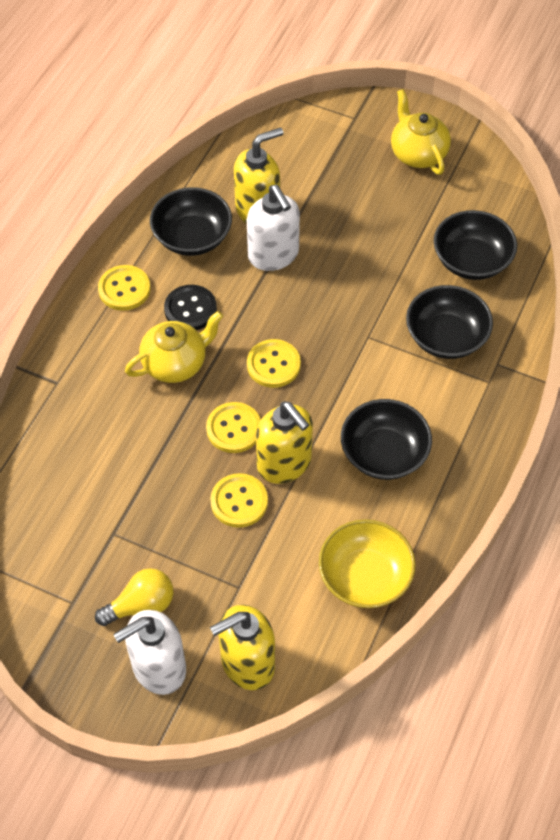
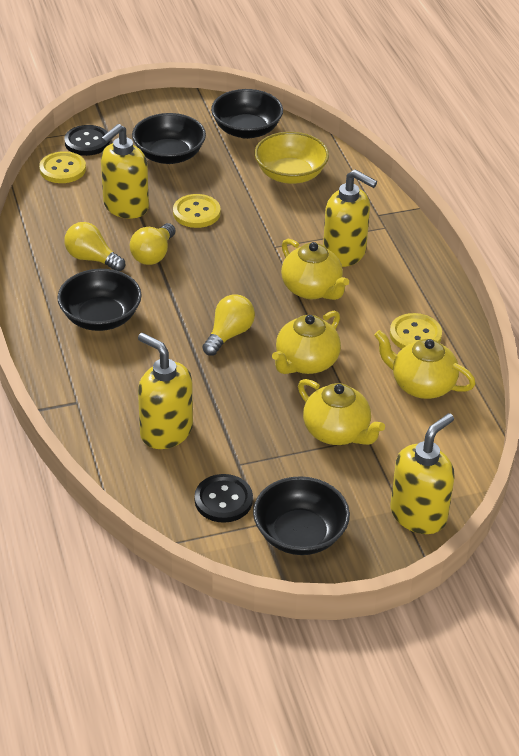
black button: [164,285,217,330] = 1 -> [64,125,110,156] [195,474,253,523] = 2
white soap dispenser: [113,610,186,695] [247,185,300,271] = 2 -> none = 0
yellow button: [98,265,150,311] [206,402,261,453] [210,473,268,528] [247,339,301,388] = 4 -> [39,151,86,183] [173,194,221,228] [390,313,442,349] = 3
yellow light bulb: [95,568,174,626] = 1 -> [64,222,125,271] [130,223,175,265] [203,294,255,356] = 3
yellow soap dispenser: [210,605,275,690] [234,127,283,224] [256,401,313,484] = 3 -> [101,124,149,218] [138,333,193,449] [323,169,377,267] [390,413,455,534] = 4
yellow teapot: [125,311,223,383] [391,89,451,175] = 2 -> [272,310,341,374] [281,239,349,300] [298,379,385,445] [374,330,476,399] = 4

